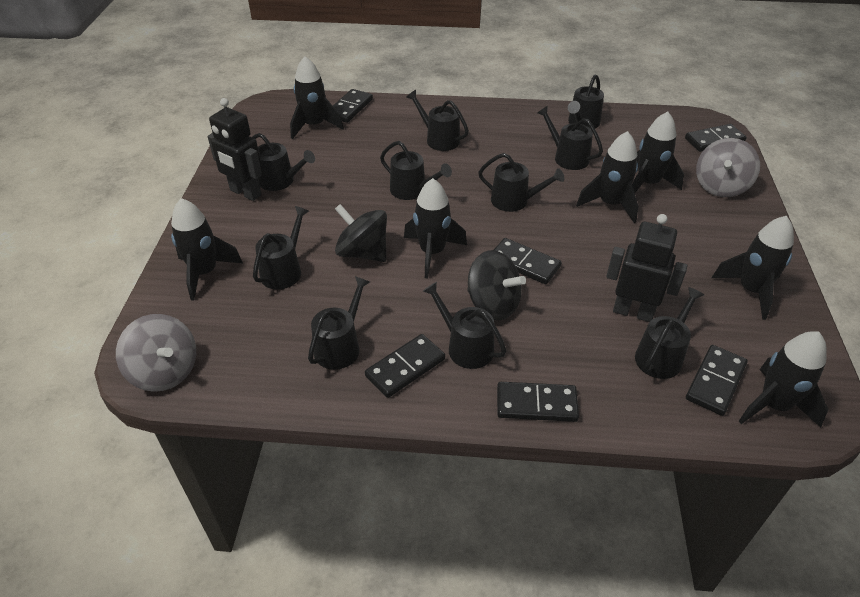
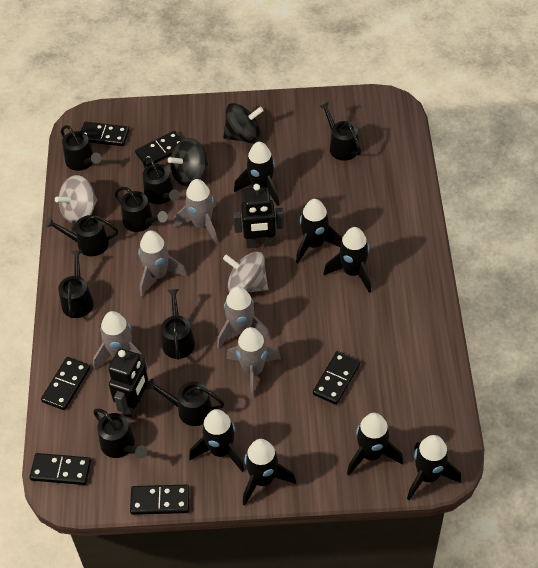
black watering can: [252,133,315,191] [253,206,309,290] [308,276,370,370] [380,141,452,200] [406,90,469,151] [423,282,507,369] [478,153,564,212] [537,106,603,170] [568,75,604,129] [635,287,704,379] = 10 -> [45,215,118,256] [58,251,94,318] [61,125,101,171] [93,409,147,459] [114,187,168,232] [143,157,180,204] [146,378,224,426] [161,289,195,360] [319,102,361,161] = 9
grey rocket: none = 0 -> [93,311,148,370] [138,230,187,297] [174,179,218,244] [217,286,270,348] [227,327,281,398] = 5

